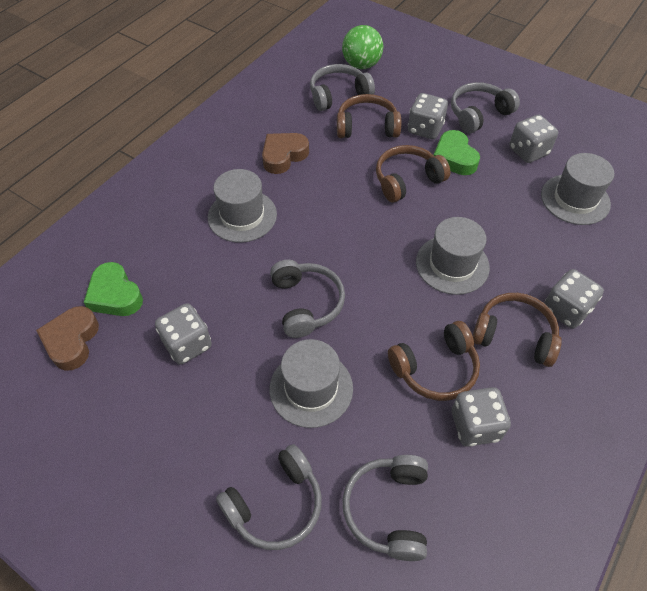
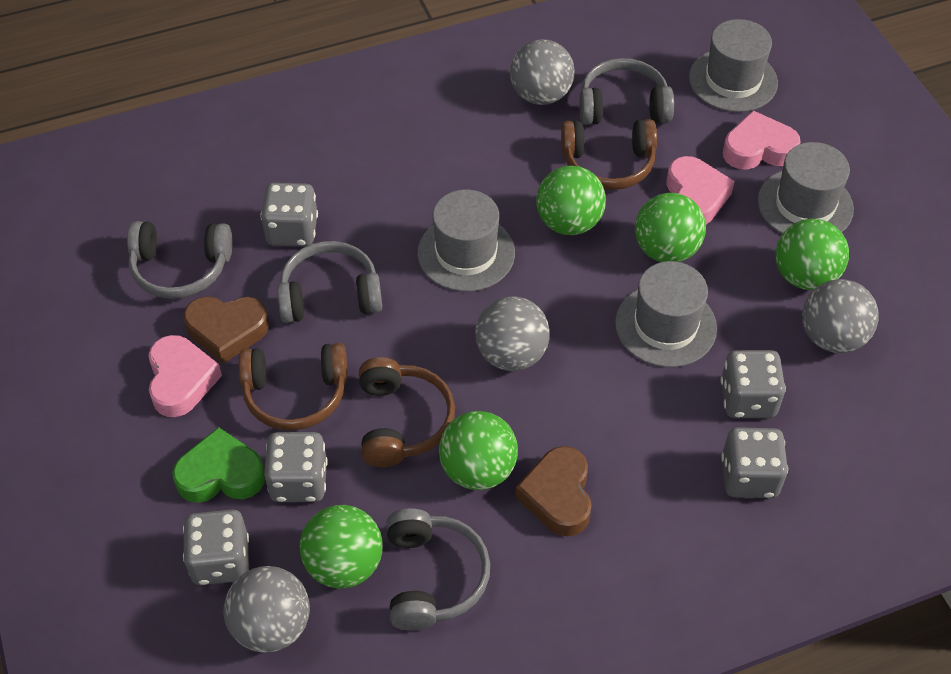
brown headphones: [337,94,401,138] [376,145,450,202] [388,321,480,401] [473,293,562,367] = 4 -> [238,343,347,430] [359,357,455,467] [561,119,657,190] = 3
green ball: [342,25,383,69] = 1 -> [300,505,383,589] [439,411,518,490] [536,166,606,235] [635,193,706,262] [776,219,849,290] = 5
green heart: [84,262,143,316] [434,130,480,175] = 2 -> [172,427,265,503] = 1
grey ball: none = 0 -> [223,566,310,653] [475,296,550,371] [510,39,575,105] [802,279,878,353] = 4
grey headphones: [216,444,322,550] [270,260,345,338] [310,64,375,111] [342,455,428,561] [451,82,520,133] = 5 -> [127,221,232,299] [277,241,382,323] [386,509,490,631] [580,58,674,125] = 4
pink heart: none = 0 -> [148,335,222,417] [666,156,735,224] [723,111,800,170] = 3

